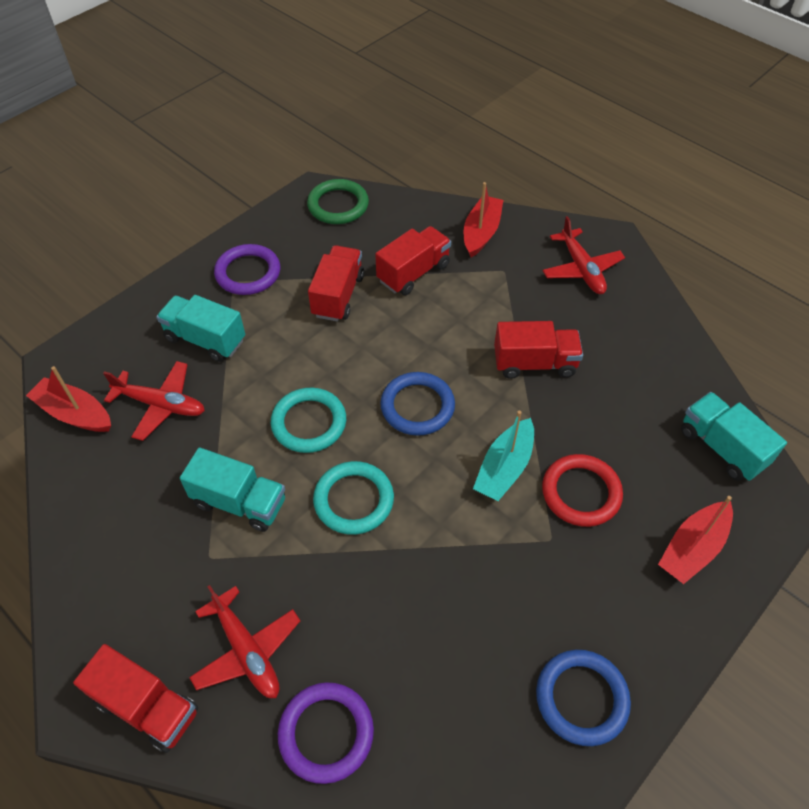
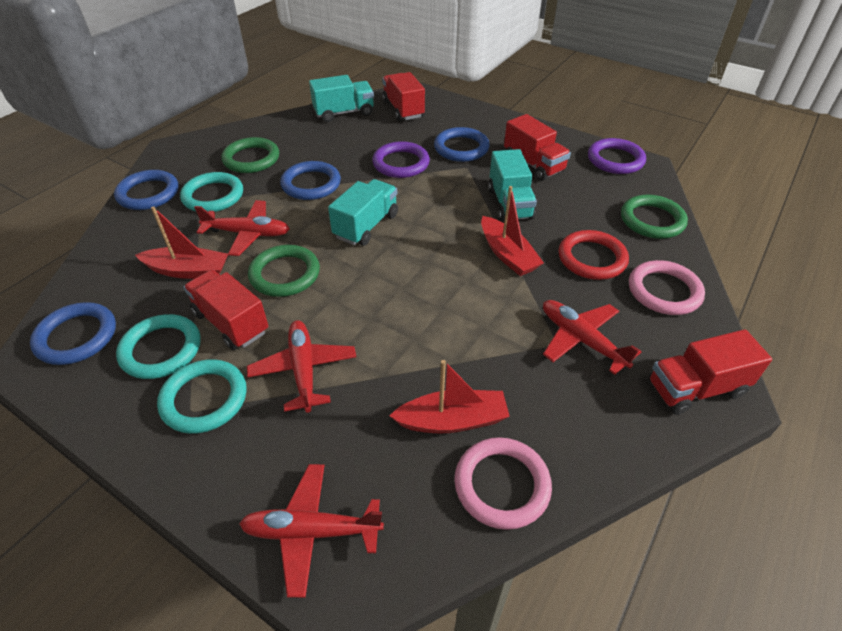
blue ring: [380,372,455,436] [536,650,631,746] = 2 -> [30,302,116,365] [114,170,179,210] [280,161,341,200] [434,127,489,162] = 4
green ring: [307,179,369,224] = 1 -> [221,137,279,173] [248,245,320,297] [621,195,688,239] = 3
pink ring: none = 0 -> [454,437,552,530] [629,260,705,315] = 2
red plane: [103,361,205,441] [189,585,300,698] [542,216,625,294] = 3 -> [194,200,290,256] [239,464,384,598] [247,320,356,413] [543,300,641,375] = 4
turquoise boat: [473,411,534,501] = 1 -> none = 0
turquoise ring: [271,388,346,453] [313,461,394,535] = 2 -> [116,314,201,379] [157,359,247,434] [180,172,243,212] = 3

